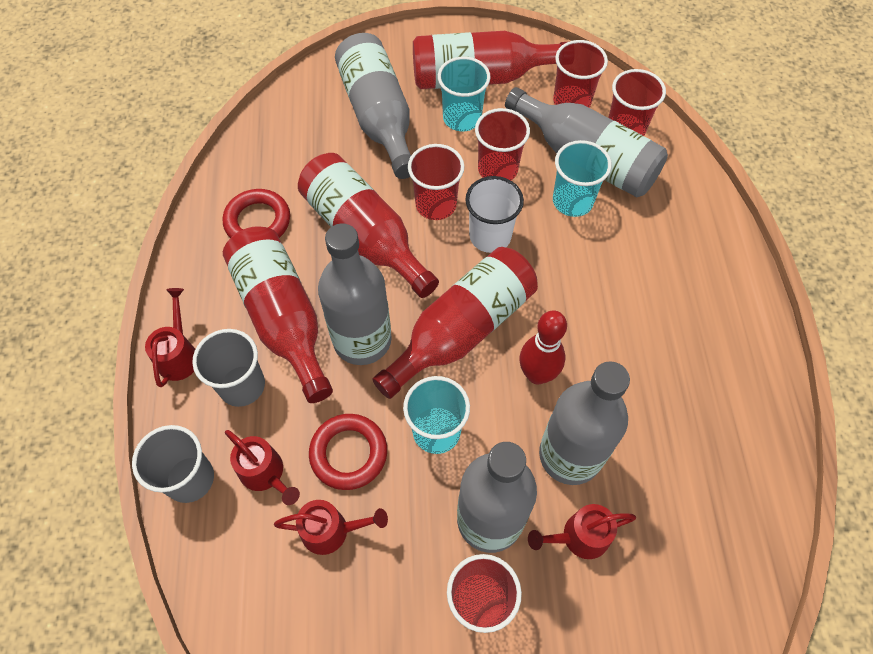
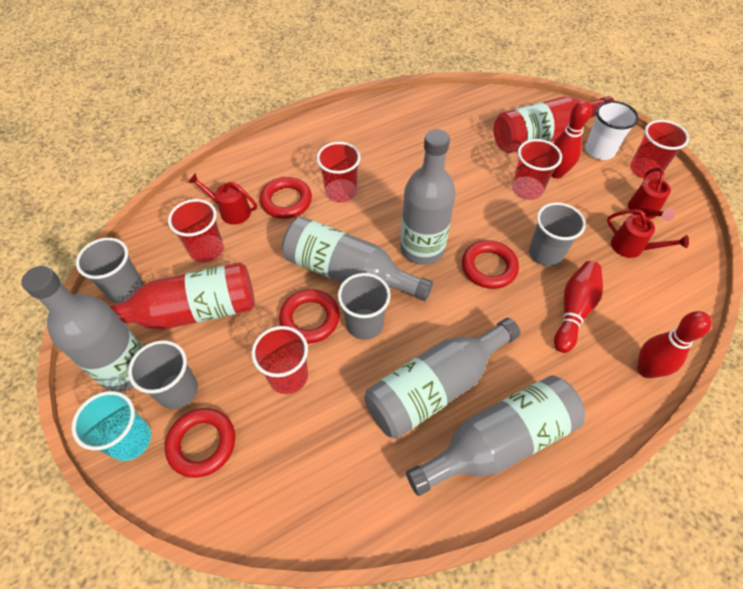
grey cup: [132,425,214,503] [192,329,265,407] = 2 -> [76,238,143,303] [128,340,198,409] [338,273,391,340] [529,202,586,266] = 4
red bottle: [223,226,333,403] [298,153,439,298] [372,247,538,399] [413,31,567,89] = 4 -> [110,262,255,330] [494,96,614,153] = 2
red bowling pin: [520,310,567,385] = 1 -> [551,100,592,179] [554,261,603,353] [637,311,712,378] = 3
red ring: [223,189,290,238] [309,414,387,490] = 2 -> [165,408,235,478] [260,177,312,219] [279,289,340,343] [462,240,519,289] = 4
red watering can: [145,288,195,387] [225,430,300,505] [274,500,388,555] [528,504,636,559] = 4 -> [188,173,257,225] [607,209,689,258] [628,168,675,221] = 3
turquoise cup: [403,376,470,454] [438,57,490,131] [553,140,612,217] = 3 -> [71,391,151,461] = 1

